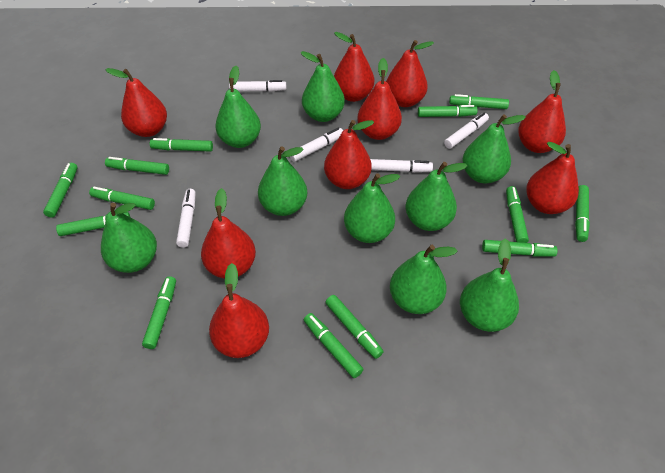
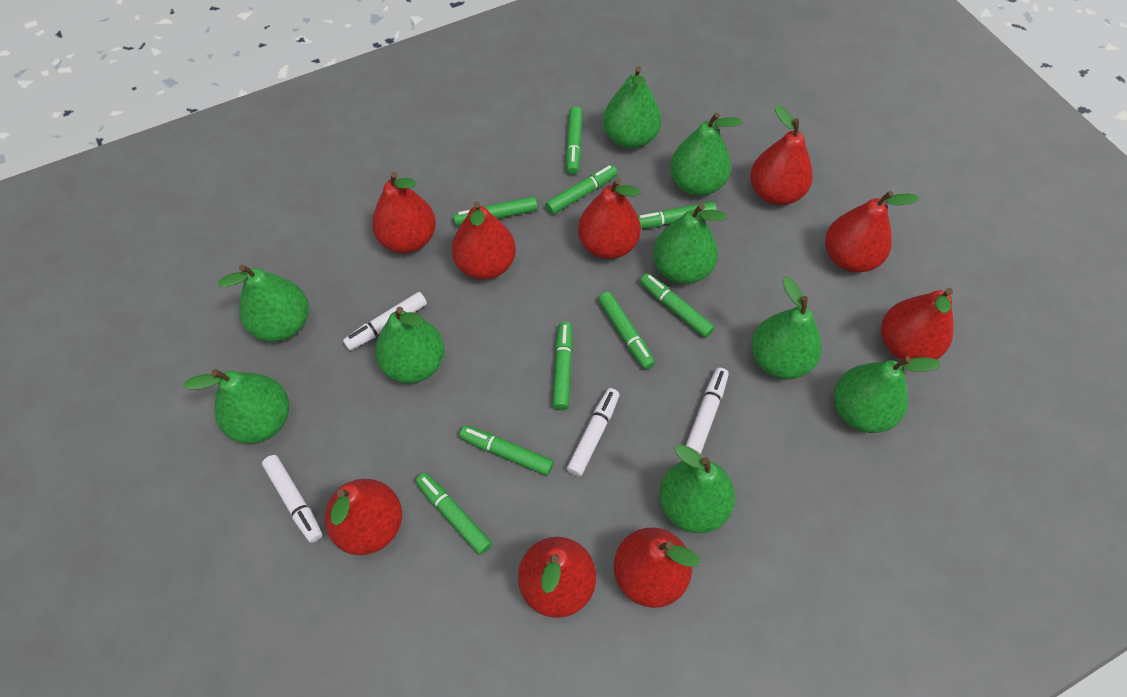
green marker: [43,163,78,218] [56,212,130,236] [89,187,155,210] [105,157,169,175] [142,276,176,349] [150,138,213,152] [304,313,364,378] [325,295,384,359] [418,105,478,117] [449,94,509,109] [482,240,558,257] [506,186,529,243] [575,185,590,242] = 13 -> [415,472,492,555] [453,196,538,226] [459,425,554,476] [545,165,617,215] [552,322,573,410] [566,106,583,175] [598,292,655,370] [638,201,717,229] [640,273,715,338] = 9
white marker: [176,189,196,248] [229,80,286,92] [290,128,343,162] [370,159,433,172] [444,113,489,149] = 5 -> [262,455,322,543] [343,292,427,351] [567,388,620,477] [686,368,729,454] = 4

